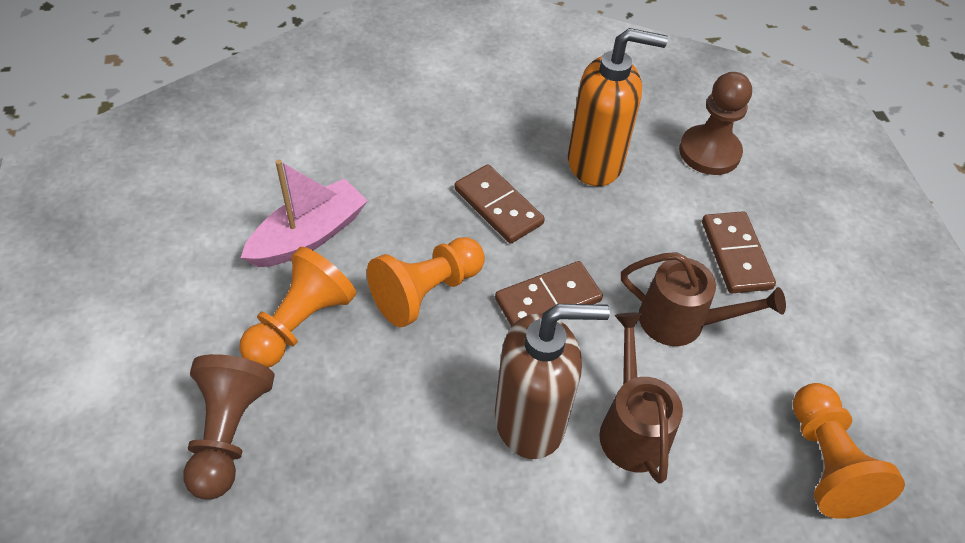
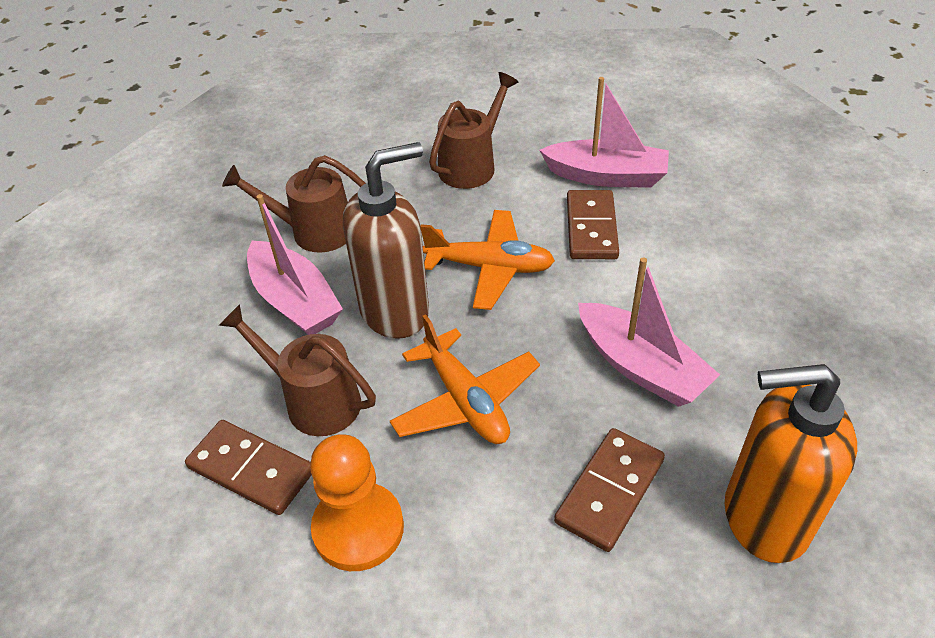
brown pawn: [183,354,275,500] [679,72,752,175] = 2 -> none = 0
brown watering can: [599,313,683,483] [621,252,786,346] = 2 -> [219,304,376,436] [222,155,366,253] [429,72,518,189] = 3
orange pawn: [239,247,356,367] [367,237,485,327] [793,383,905,519] = 3 -> [310,434,404,571] = 1
orange plane: none = 0 -> [390,314,540,444] [420,210,555,310] = 2
pink boat: [241,159,368,267] = 1 -> [247,194,343,335] [539,77,669,188] [578,257,720,407] = 3

